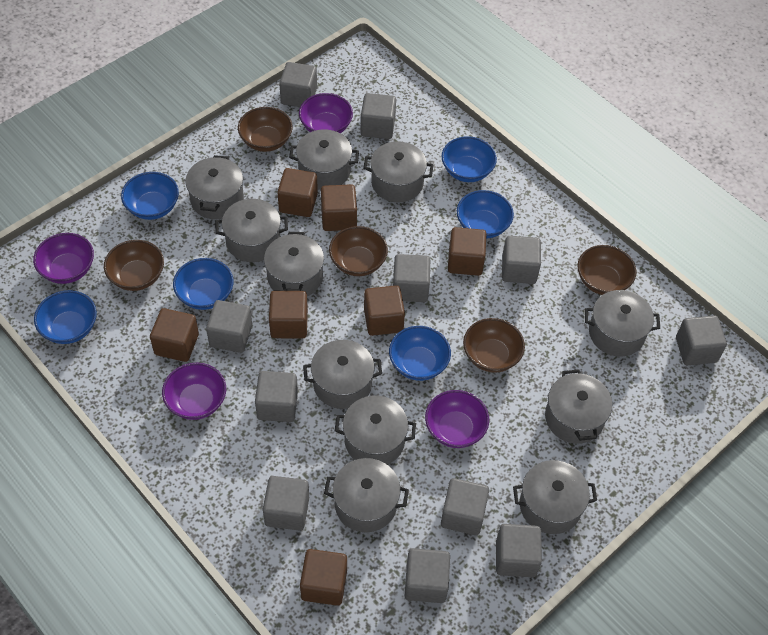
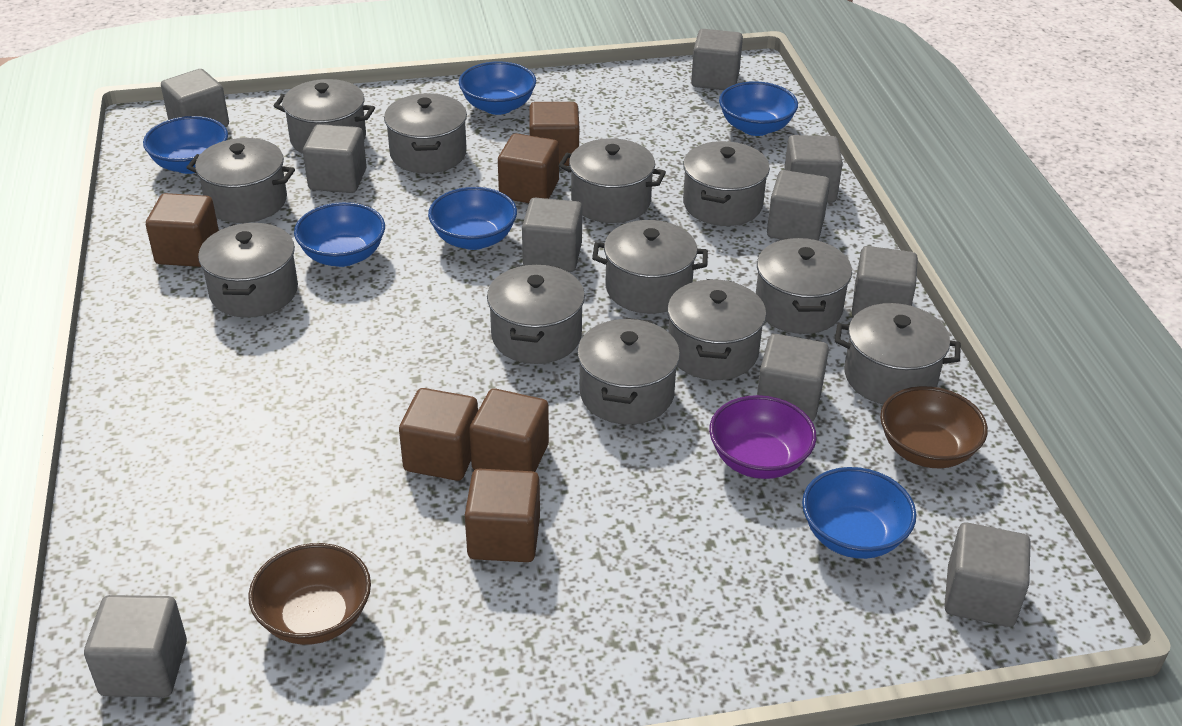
brown bowl: [104,240,164,291] [238,107,293,152] [329,226,388,276] [463,318,525,372] [577,245,636,295] = 5 -> [248,543,371,645] [880,386,988,468] = 2
brown cube: [150,308,199,362] [269,291,308,339] [277,168,318,217] [300,549,347,606] [321,184,357,231] [364,285,405,336] [448,227,487,276] = 7 -> [146,193,219,267] [399,388,478,481] [465,469,540,562] [469,388,549,472] [498,133,559,203] [529,102,579,166] = 6
grey cube: [206,300,252,353] [255,371,298,422] [263,476,309,531] [279,62,317,107] [361,93,396,139] [393,254,430,302] [405,548,450,603] [441,478,489,535] [496,524,542,577] [502,236,541,284] [676,316,727,365] = 11 -> [84,595,187,697] [161,69,229,127] [303,124,367,193] [522,198,582,272] [691,29,743,90] [757,334,829,421] [767,170,830,241] [784,135,843,202] [852,246,918,317] [944,522,1031,627] = 10
grey pot: [185,155,244,219] [215,199,288,262] [264,232,324,296] [289,129,359,190] [303,340,382,409] [324,458,409,532] [335,396,416,465] [363,141,434,202] [513,460,597,534] [545,369,612,444] [585,290,660,356] = 11 -> [186,138,295,223] [198,223,298,318] [274,79,375,154] [384,93,467,173] [487,264,585,364] [558,138,666,223] [577,318,680,425] [592,220,708,314] [667,279,766,380] [683,141,770,226] [756,238,852,334] [835,303,961,404] = 12
purple bowl: [33,233,94,284] [162,363,226,420] [299,93,353,133] [425,390,489,448] = 4 -> [709,395,816,479] = 1

